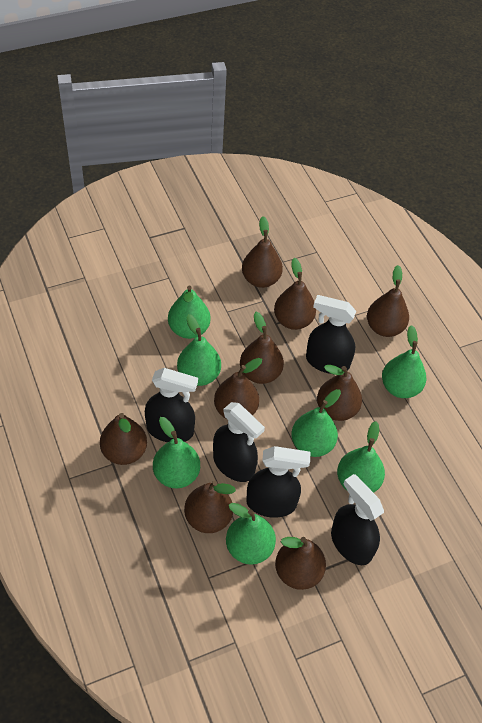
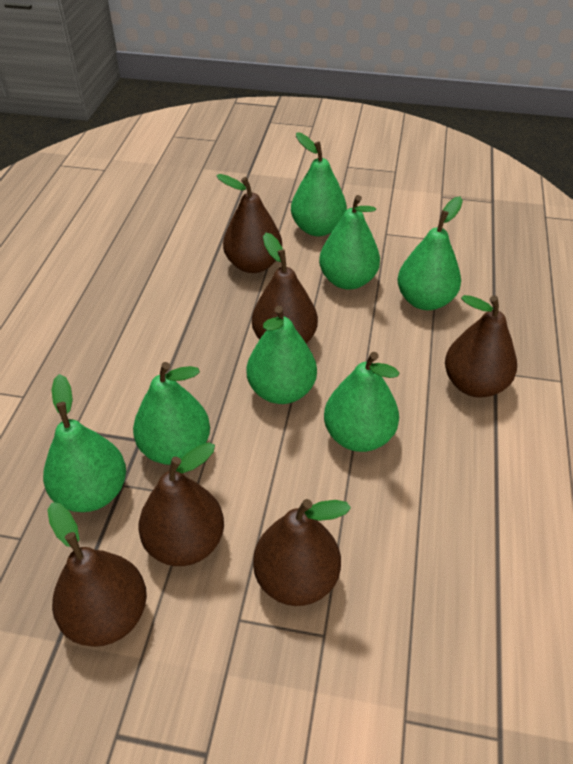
black spray bottle: [145,368,198,442] [213,402,265,482] [246,446,310,518] [306,295,356,374] [331,474,384,565] = 5 -> none = 0
brown pear: [100,413,147,465] [184,481,236,533] [214,358,262,419] [240,312,284,384] [242,216,283,288] [274,258,316,330] [275,537,326,590] [317,365,362,421] [367,265,409,337] = 9 -> [47,502,147,647] [138,442,224,566] [216,174,282,273] [252,232,318,343] [253,499,351,606] [445,295,517,397] = 6

